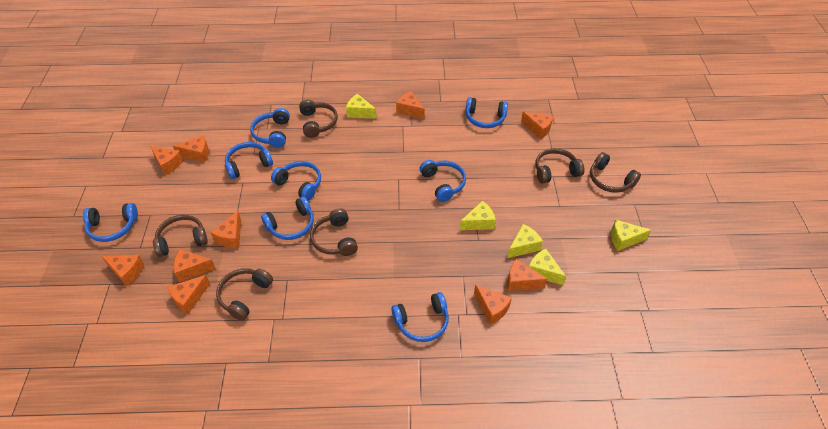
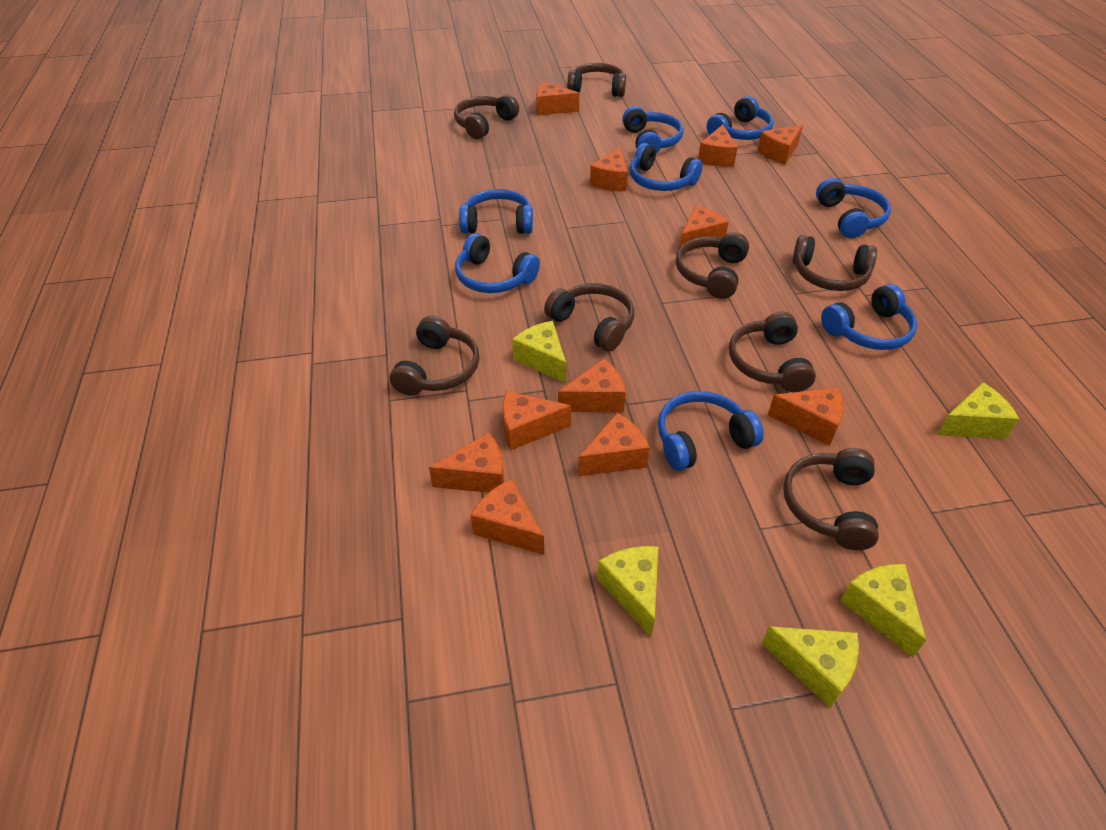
brown headphones: [153,215,208,257] [216,268,273,321] [299,99,338,138] [310,208,358,256] [535,148,585,184] [590,152,641,193] = 6 -> [390,316,480,396] [454,94,519,139] [544,283,634,352] [567,63,626,97] [676,232,749,299] [729,311,816,392] [783,448,879,550] [793,235,877,291] = 8
orange cheese: [102,255,144,286] [150,146,184,175] [167,275,210,314] [173,135,209,162] [174,249,216,282] [210,211,241,248] [396,91,425,119] [474,285,512,324] [507,259,547,291] [521,112,553,139] = 10 -> [429,432,504,493] [470,479,544,555] [502,391,571,450] [536,82,579,115] [558,359,626,413] [578,413,650,476] [590,147,628,191] [679,205,729,252] [698,124,738,167] [757,125,803,165] [768,388,844,446] = 11

